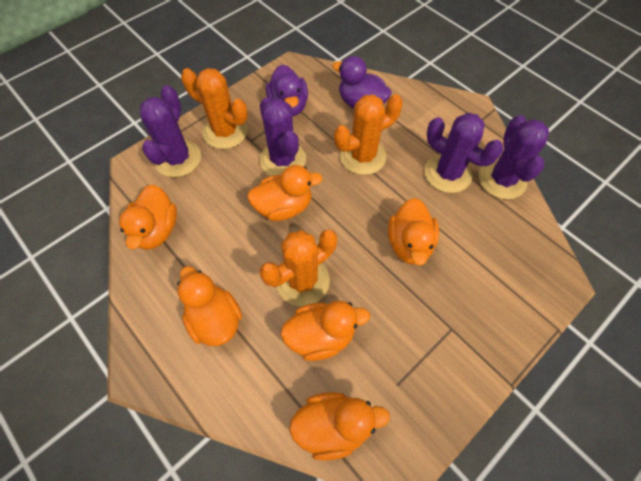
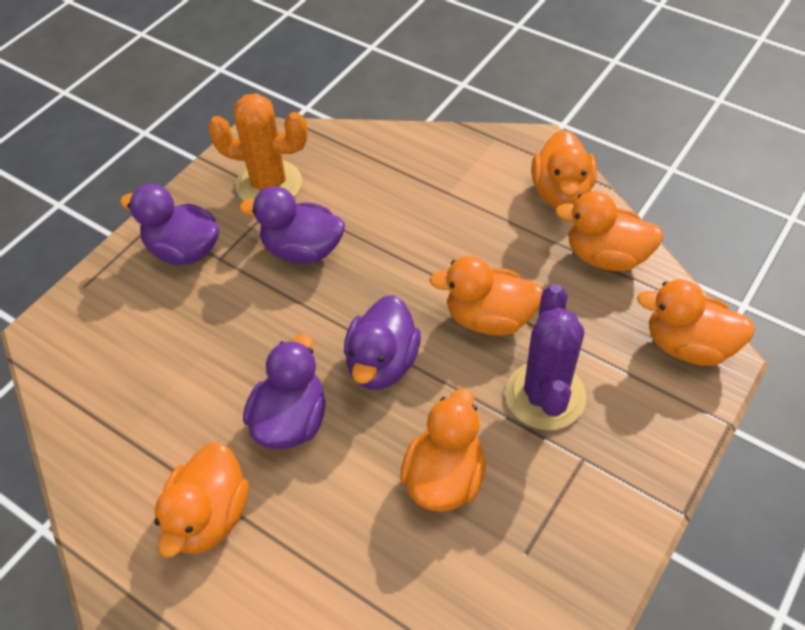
orange cactus: [181,68,248,149] [260,229,337,306] [334,94,403,175] = 3 -> [208,93,308,201] = 1
purple cactus: [140,85,201,177] [260,98,306,176] [424,113,503,193] [479,115,549,199] = 4 -> [505,284,587,430] = 1
purple duck: [266,64,308,117] [332,56,392,109] = 2 -> [120,184,219,265] [239,186,345,264] [243,334,326,449] [344,295,421,390] = 4

